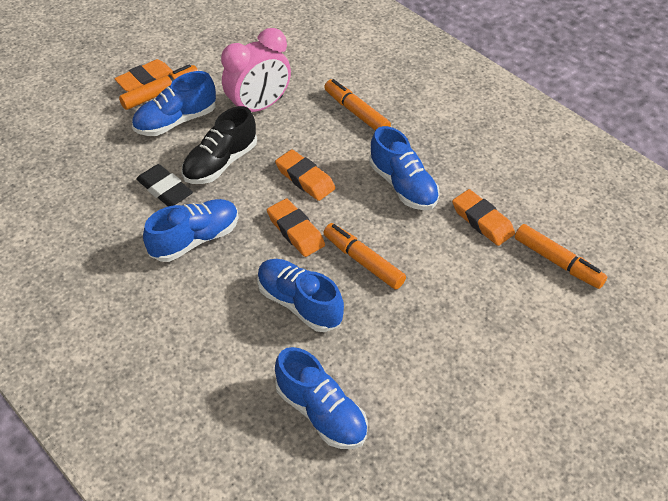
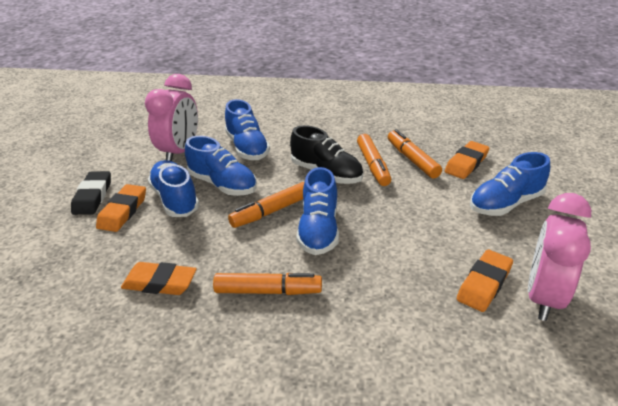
pink clock: [221,28,291,112] = 1 -> [145,74,198,161] [528,193,591,321] = 2

